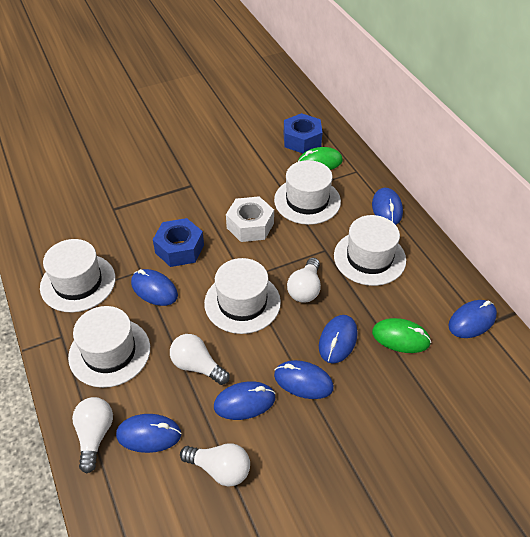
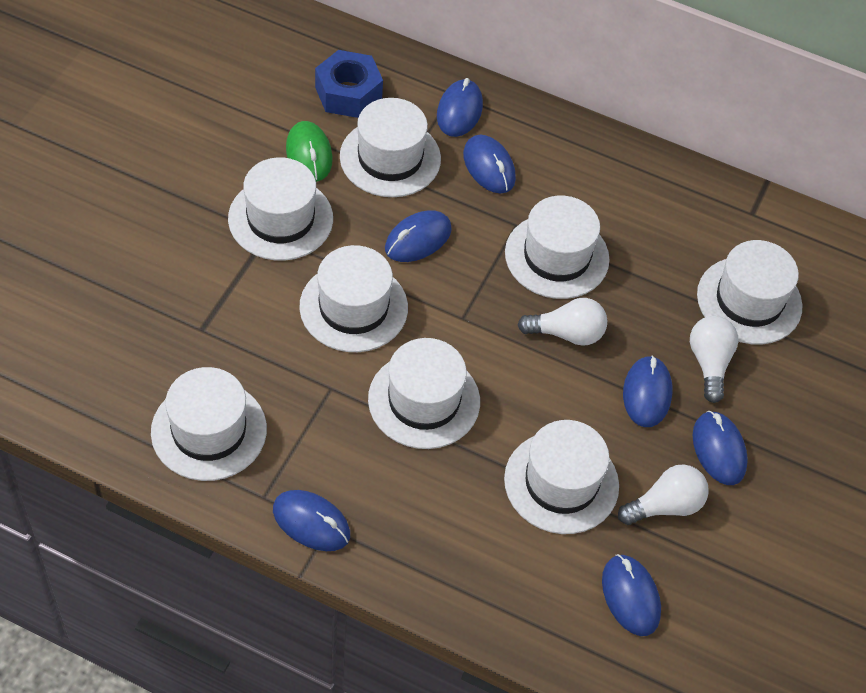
blue nut: [153,218,204,267] [284,113,322,153] = 2 -> [315,50,383,118] = 1
green mouse: [298,147,343,170] [372,318,431,353] = 2 -> [286,121,333,182] = 1
white hat: [40,239,116,312] [68,306,150,388] [204,258,281,334] [274,160,341,225] [334,215,406,286] = 5 -> [151,367,267,481] [228,157,333,261] [299,245,408,352] [340,98,441,197] [368,338,480,449] [504,420,619,534] [505,195,610,299] [697,240,802,345] = 8
white light bulb: [72,397,113,474] [170,334,230,385] [180,443,250,487] [287,258,321,303] = 4 -> [518,298,607,346] [618,464,709,525] [690,316,738,403] = 3
white nut: [226,196,274,242] = 1 -> none = 0

